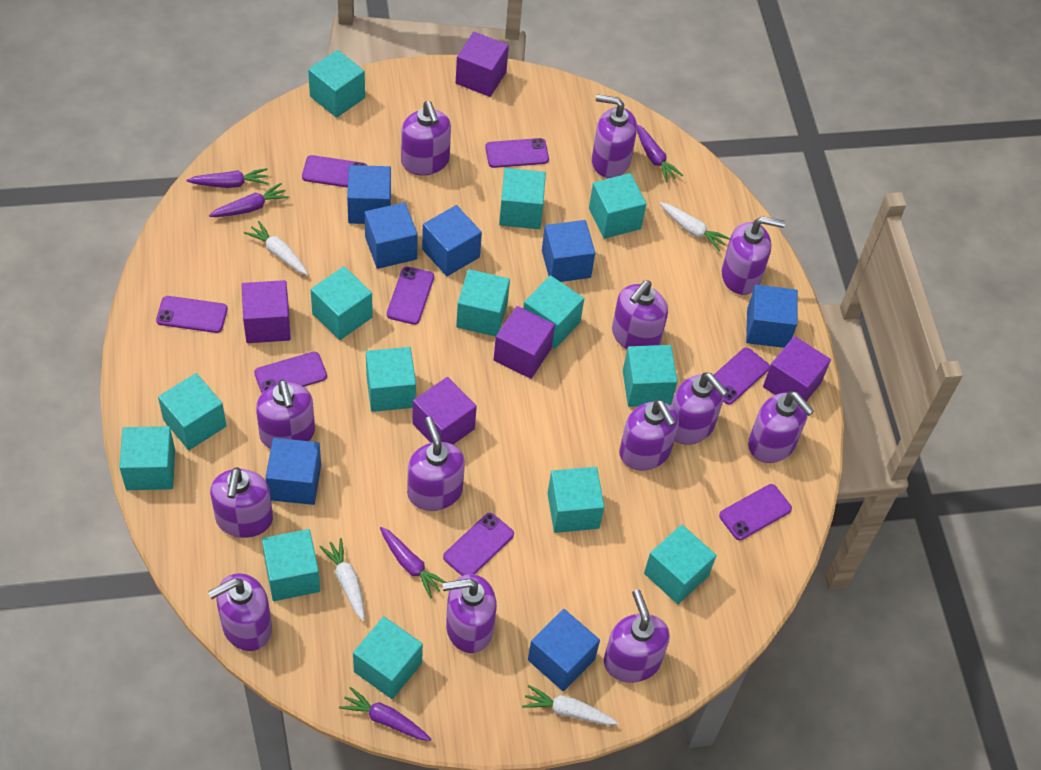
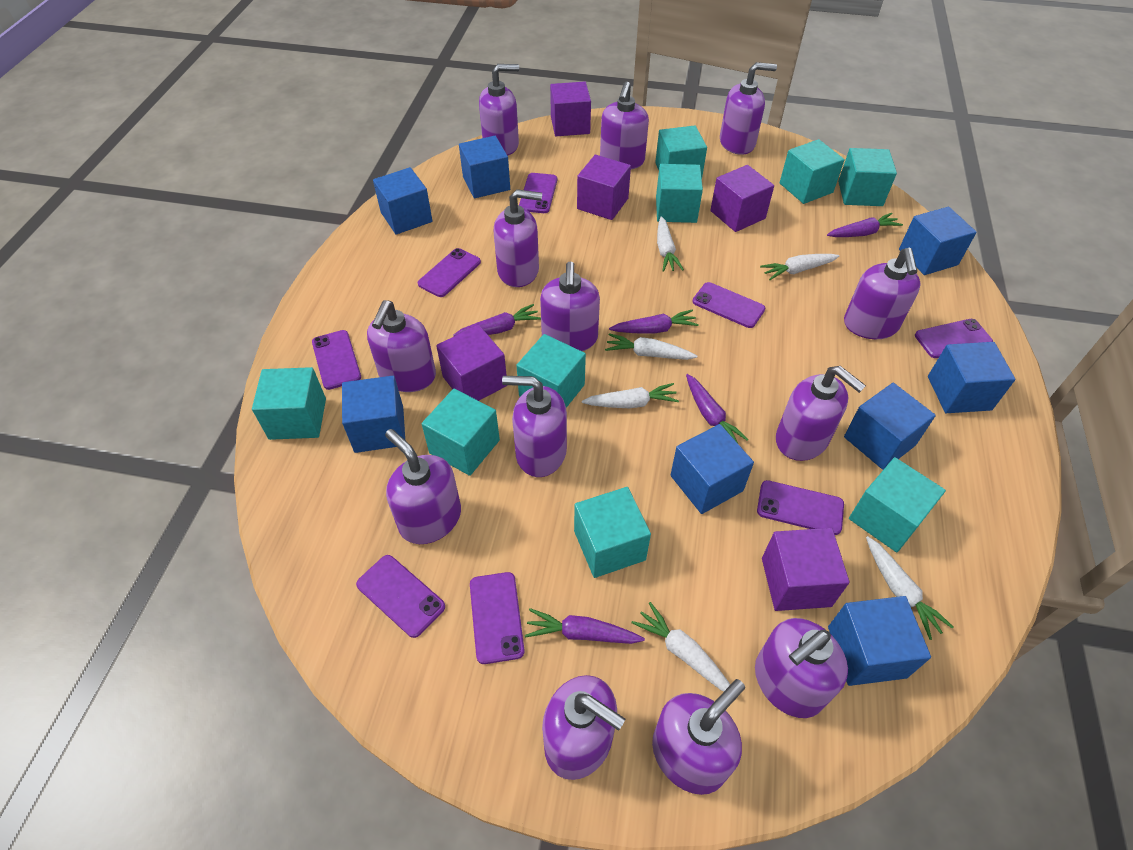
blue cube: [265,438,321,505] [347,165,391,224] [365,202,418,269] [422,205,482,276] [528,609,600,691] [542,220,595,282] [746,285,798,348] = 7 -> [342,376,405,453] [373,167,432,235] [459,136,510,198] [671,424,754,514] [828,596,931,686] [844,383,936,470] [899,207,977,275] [928,342,1016,413] = 8
turquoise cube: [119,426,175,490] [158,373,226,450] [262,529,320,601] [308,50,365,118] [310,266,373,340] [353,616,423,699] [366,347,416,412] [456,269,510,336] [499,168,546,229] [523,275,584,349] [548,467,604,533] [589,173,646,239] [623,345,677,407] [644,524,716,604] = 14 -> [252,367,326,440] [422,389,500,476] [516,334,586,408] [574,487,651,578] [655,126,707,177] [656,164,703,223] [780,139,845,204] [838,148,897,206] [849,457,946,552] = 9
white carrot: [244,221,308,275] [319,538,365,621] [522,685,619,725] [660,202,730,251] = 4 -> [582,383,679,408] [605,333,697,360] [631,602,730,692] [657,216,684,272] [760,254,840,280] [866,536,953,640] = 6

